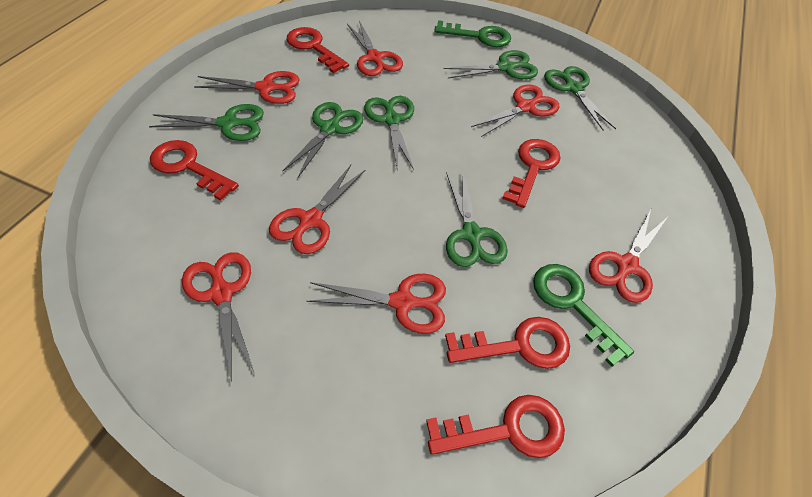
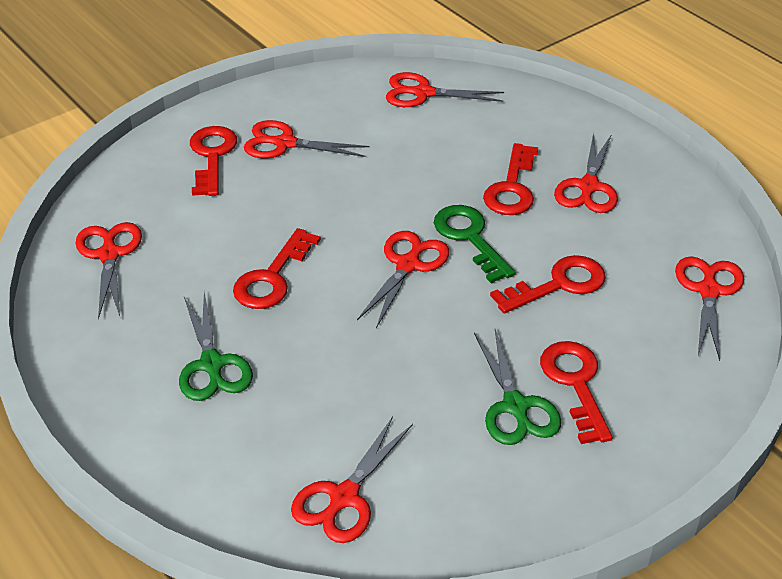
green key: [434,20,511,47] [533,264,634,366] = 2 -> [434,205,516,283] = 1
green scissors: [149,104,264,141] [282,102,363,178] [364,96,414,170] [444,50,538,79] [446,172,508,267] [544,66,616,130] = 6 -> [179,292,253,401] [474,329,561,445] = 2

